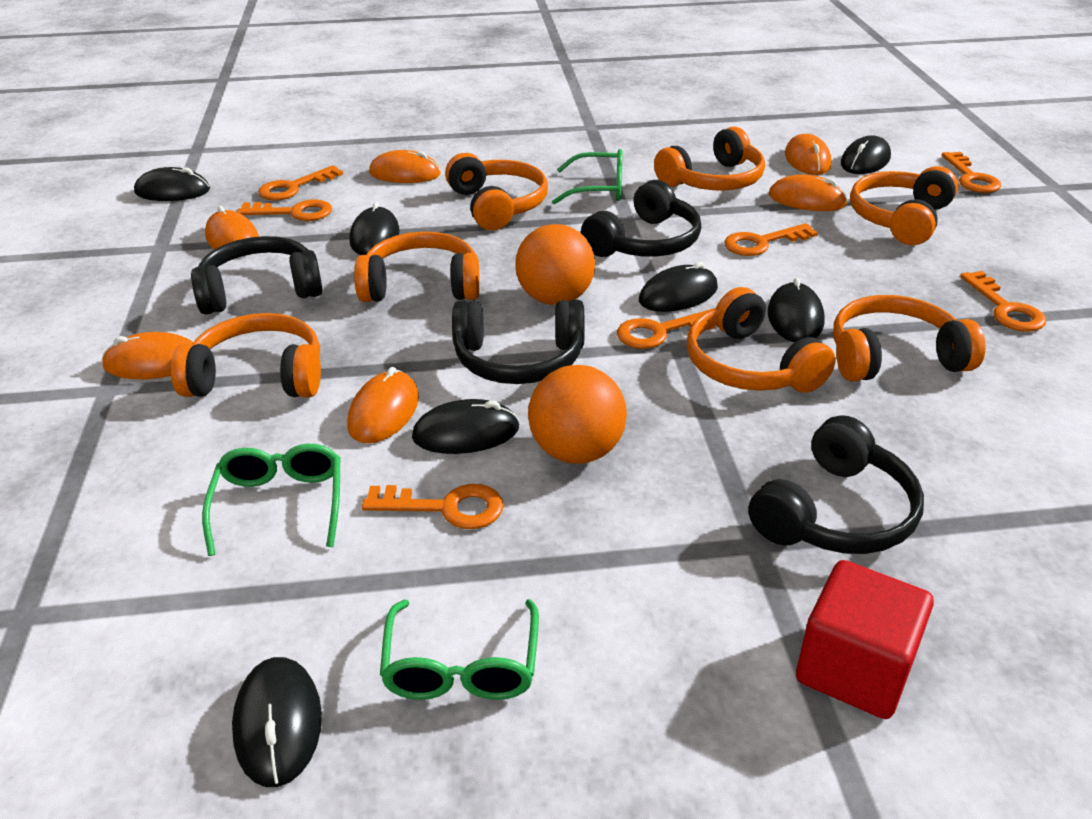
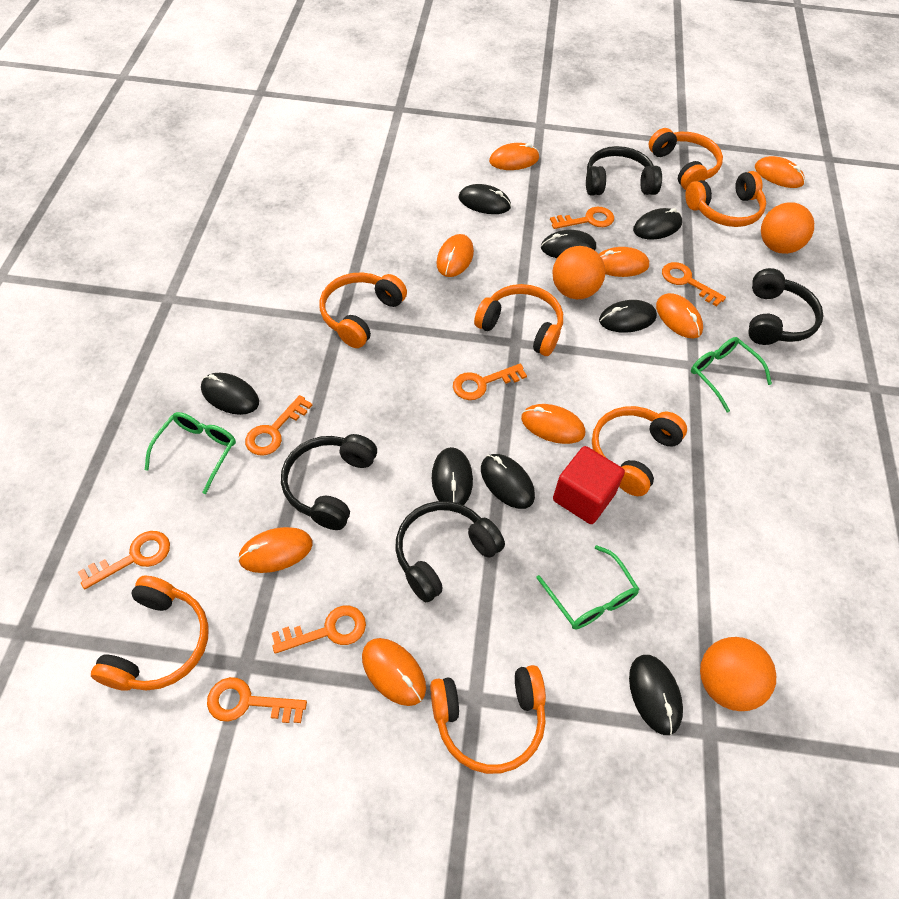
black mouse: [134,167,210,201] [232,657,322,787] [349,202,400,255] [412,399,520,454] [639,262,718,312] [768,278,825,342] [841,135,891,174] = 7 -> [201,373,259,415] [432,447,473,505] [459,184,511,214] [481,454,535,509] [541,230,596,258] [599,300,657,333] [629,655,683,735] [633,208,682,239] = 8
orange ball: [515,224,595,305] [528,365,627,464] = 2 -> [552,246,605,299] [700,637,776,711] [761,202,814,254] = 3
orange mouse: [102,332,193,379] [205,206,259,250] [347,367,419,443] [369,150,441,183] [769,174,848,211] [785,134,832,175] = 6 -> [238,527,313,573] [362,638,426,706] [436,234,474,277] [489,143,539,170] [521,404,585,444] [599,247,649,277] [656,293,703,338] [755,156,805,188] = 8

